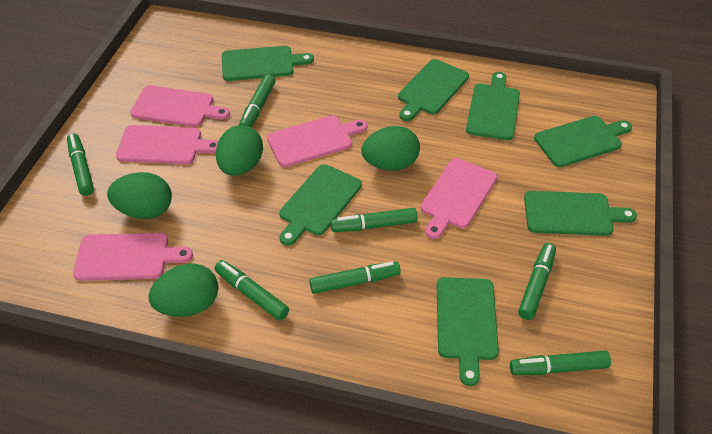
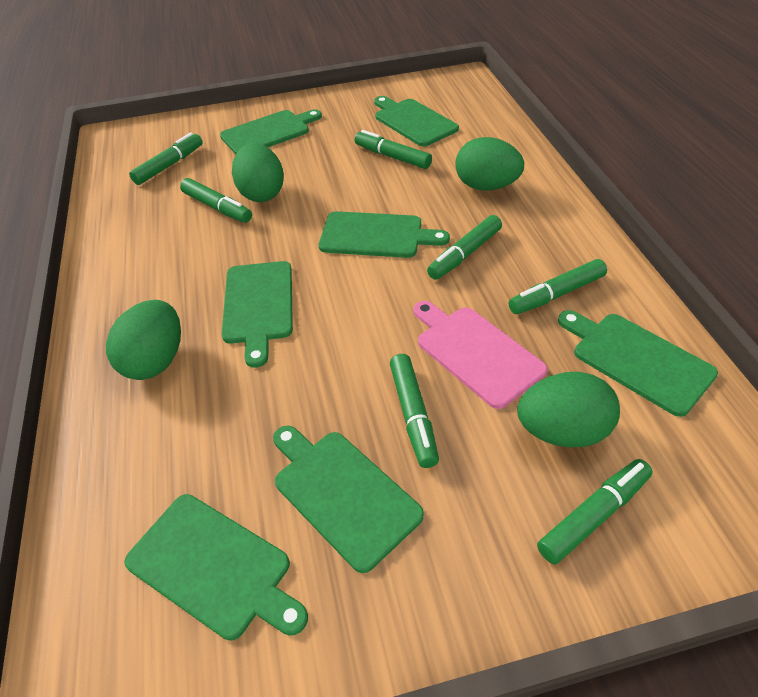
pink cutting board: [73,233,193,281] [116,125,218,164] [130,85,230,127] [267,115,368,167] [421,158,497,239] = 5 -> [413,301,548,409] = 1

